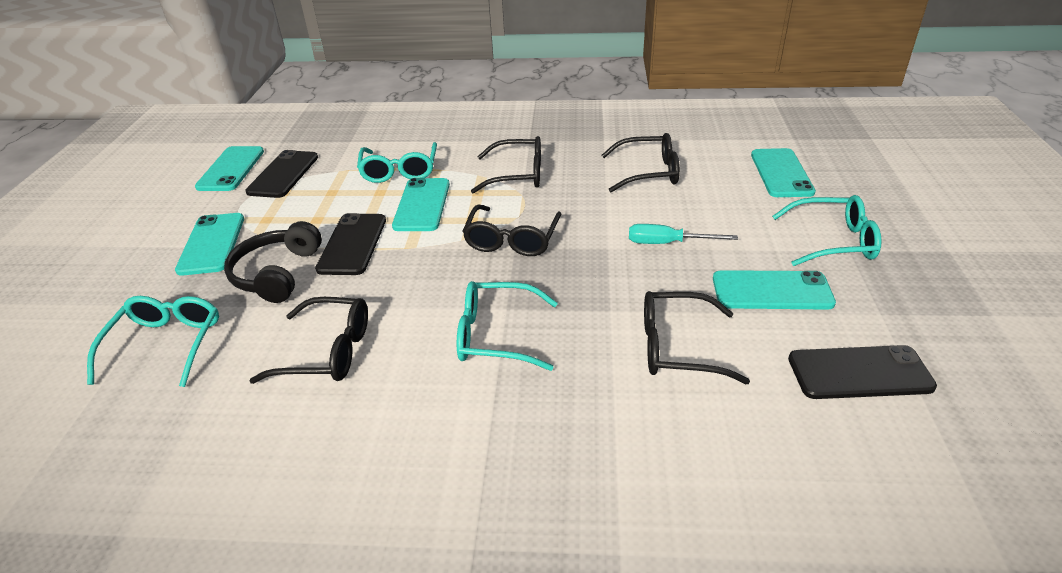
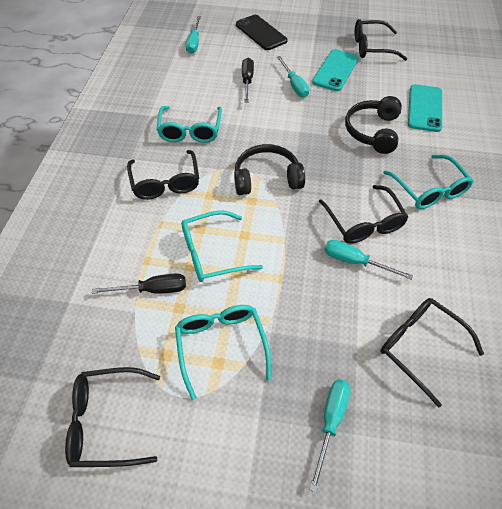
black headphones: [224,221,322,303] = 1 -> [234,144,305,195] [345,96,402,154] = 2
black phone: [245,150,318,198] [315,213,386,275] [788,345,937,399] = 3 -> [236,15,288,50] = 1
black screwdriver: none = 0 -> [92,273,186,294] [242,58,254,103] = 2
turquoise phone: [175,213,244,276] [195,146,264,191] [392,178,450,231] [713,270,836,310] [751,148,816,197] = 5 -> [312,49,359,91] [408,84,442,132] = 2
turquoise screwdriver: [629,224,738,244] = 1 -> [186,16,201,54] [277,56,309,97] [309,379,350,493] [324,240,413,280] = 4

